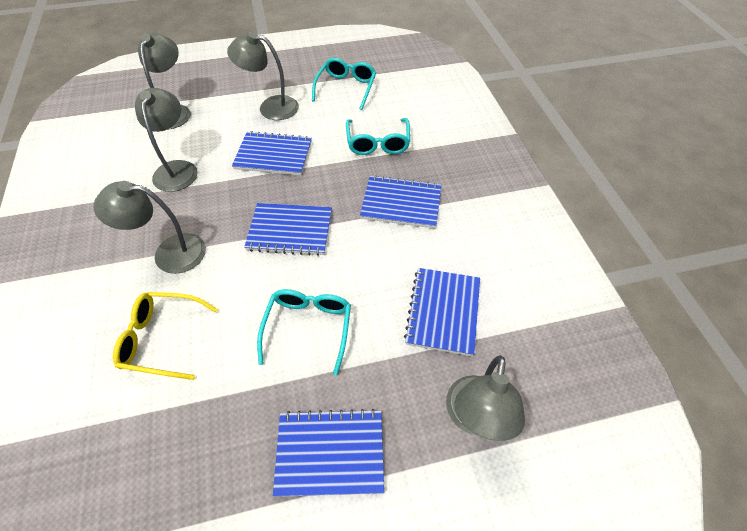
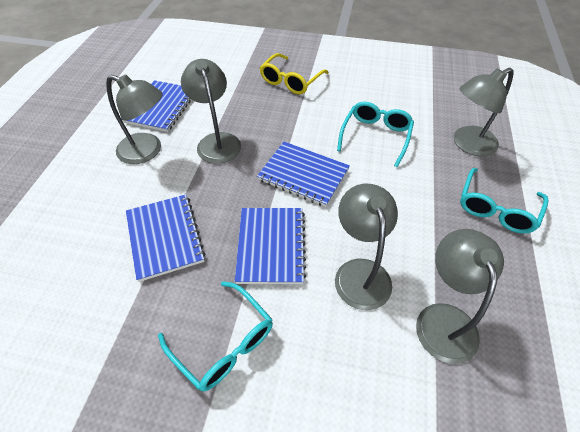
blue notebook: [232,131,312,176] [244,203,332,256] [273,409,384,497] [360,175,441,228] [404,268,480,356] = 5 -> [123,80,191,132] [126,194,205,282] [235,208,306,284] [257,142,350,207] = 4

